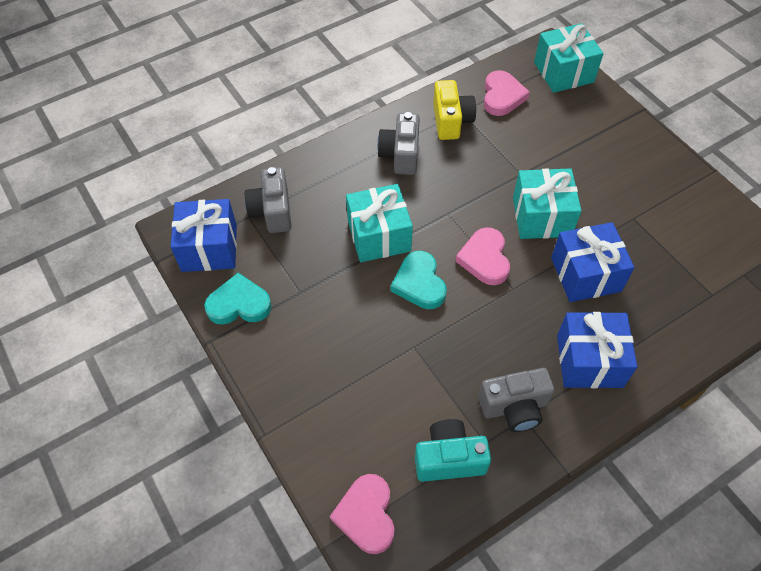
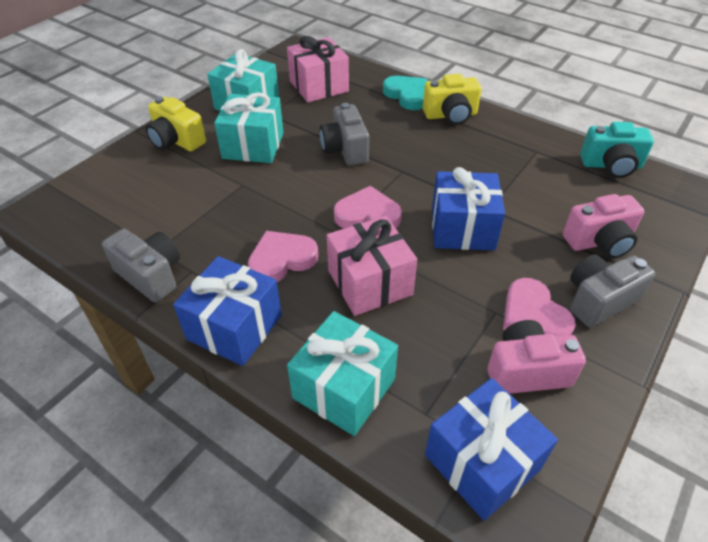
pink camera: none = 0 -> [487,320,586,394] [563,194,644,259] = 2
pink gift: none = 0 -> [287,36,349,102] [327,216,417,316] = 2
turquoise heart: [204,273,272,325] [391,251,447,309] = 2 -> [383,76,427,110] = 1
yellow camera: [433,80,476,140] = 1 -> [146,97,206,151] [423,74,482,125] = 2

